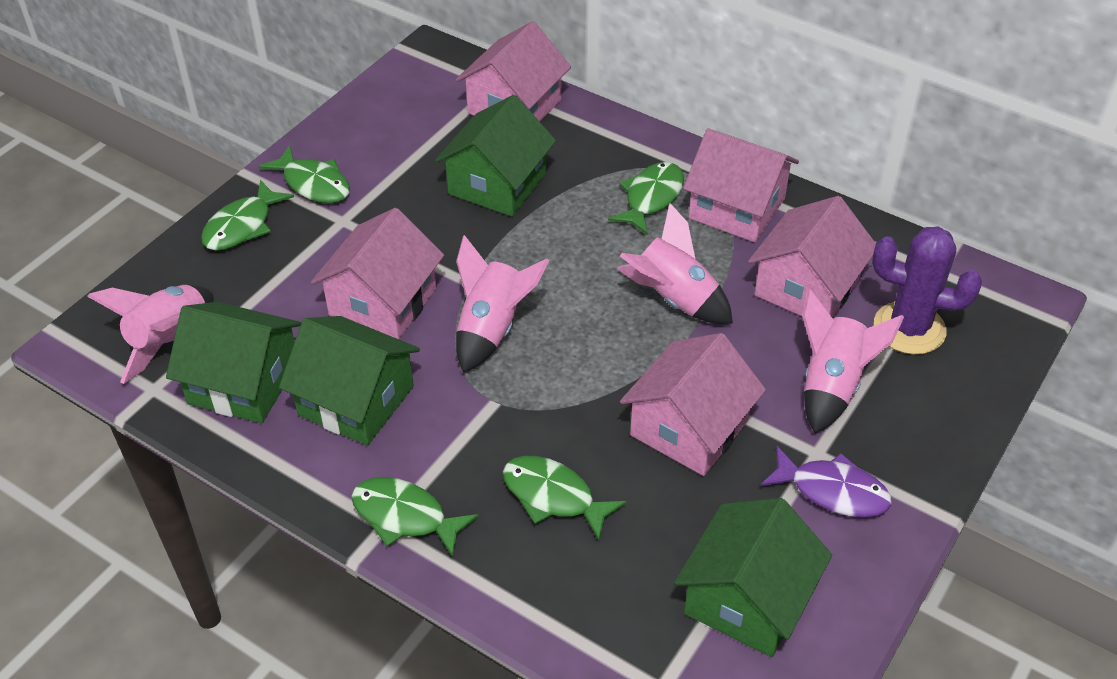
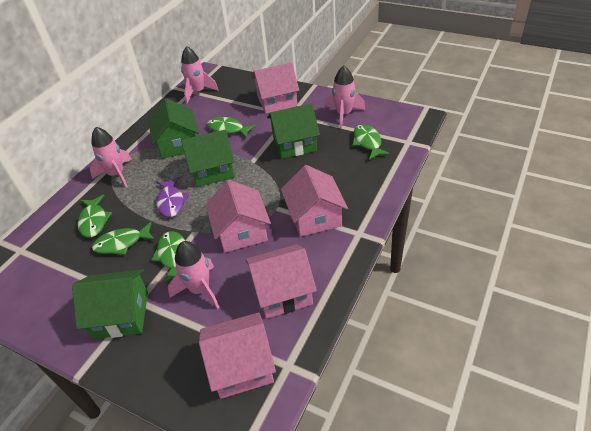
purple cactus: [872,227,982,355] = 1 -> none = 0

